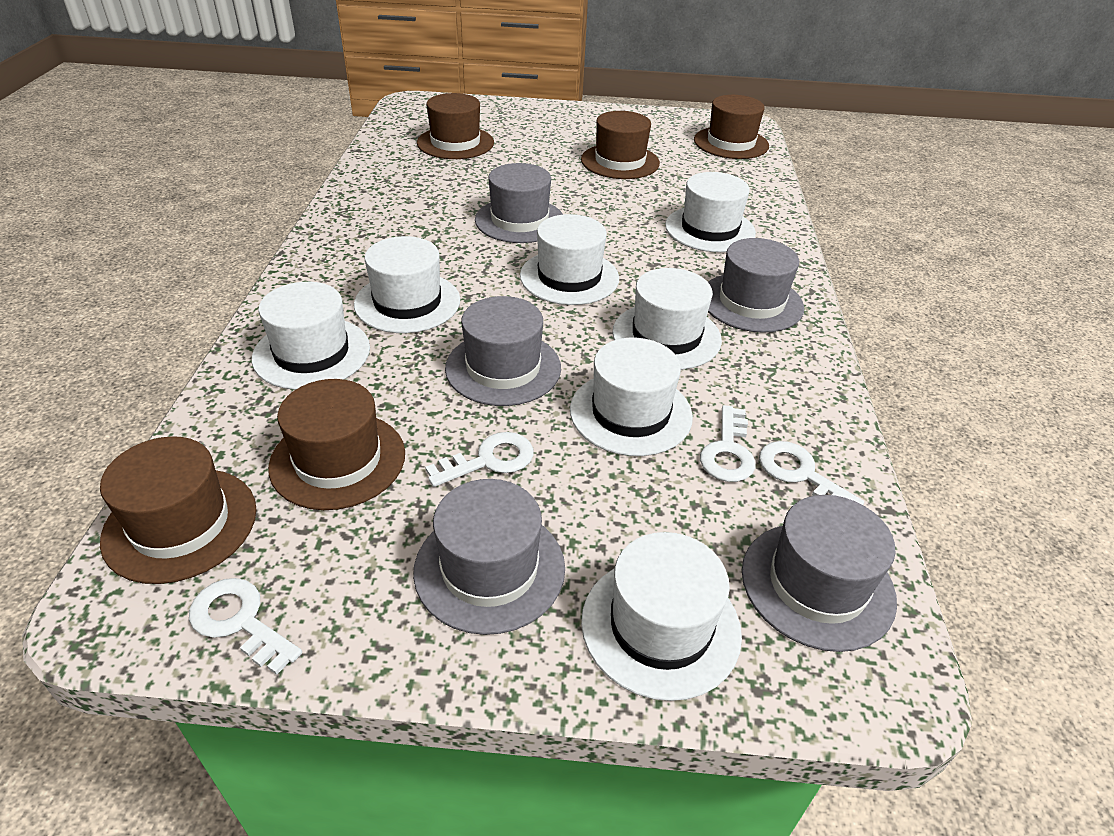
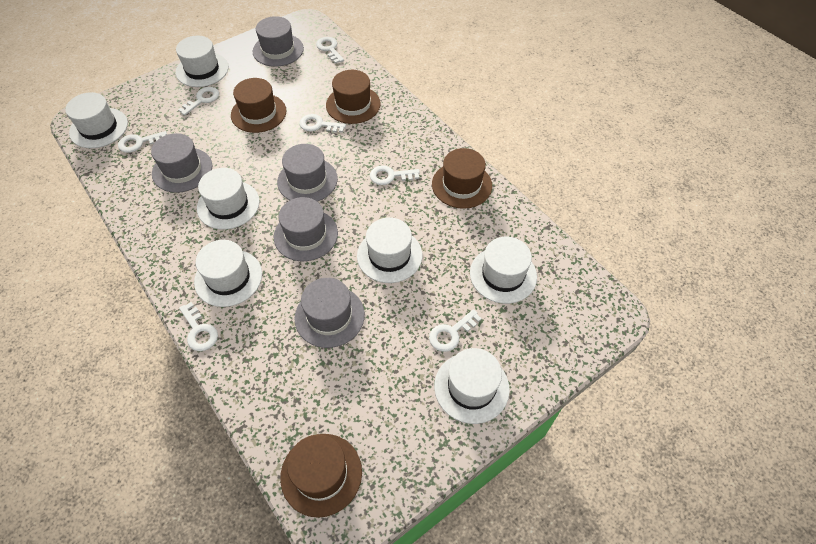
brown hat: [100,436,257,584] [268,379,405,510] [417,93,494,159] [581,111,660,179] [694,95,769,159] = 5 -> [231,78,287,133] [280,434,362,518] [326,70,381,124] [432,148,492,209] = 4
white key: [189,578,302,675] [425,432,534,487] [700,405,756,482] [759,441,864,505] = 4 -> [118,131,167,153] [178,87,219,116] [179,302,218,351] [299,114,346,133] [316,37,344,64] [370,165,420,185] [429,309,482,352] = 7

